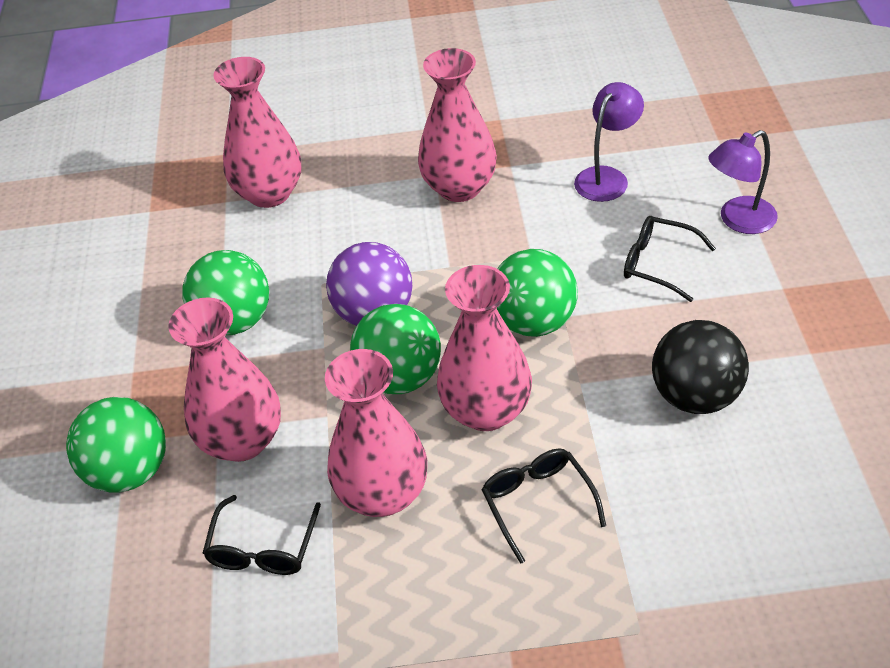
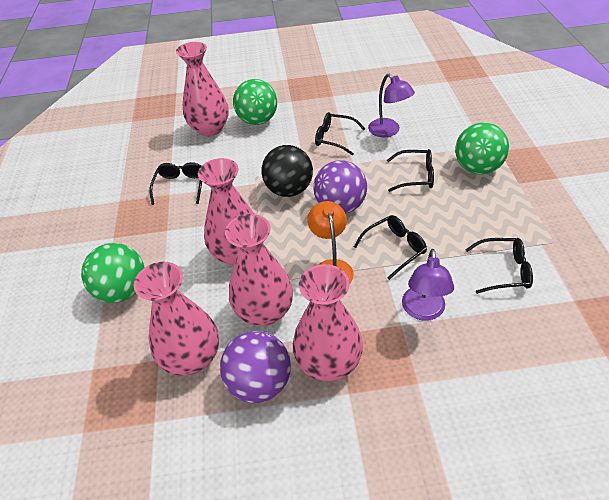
black glasses: [203,495,321,575] [481,449,606,564] [624,216,716,302] = 3 -> [149,162,202,205] [315,112,365,155] [354,215,427,280] [387,149,434,192] [465,238,533,294] = 5
green ball: [66,397,166,493] [183,250,269,335] [350,304,441,394] [496,249,578,337] = 4 -> [81,243,145,303] [233,79,277,125] [455,122,509,174] = 3
orange lamp: none = 0 -> [307,201,354,284] = 1
purple ball: [326,242,413,326] = 1 -> [220,331,291,403] [314,160,367,214] = 2

